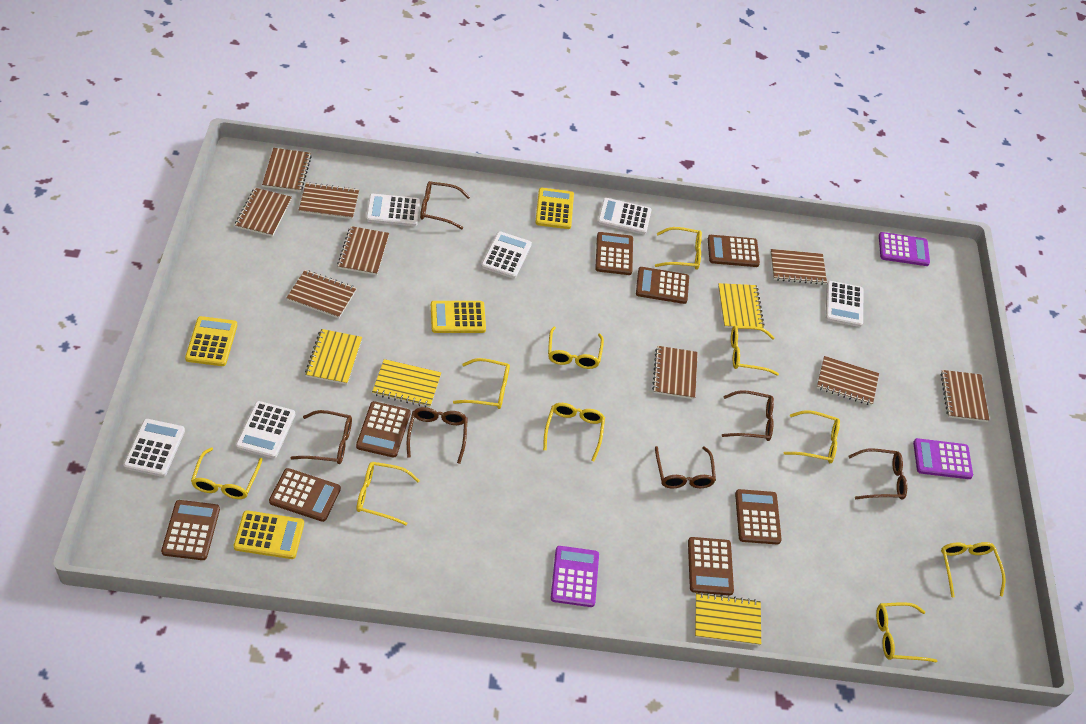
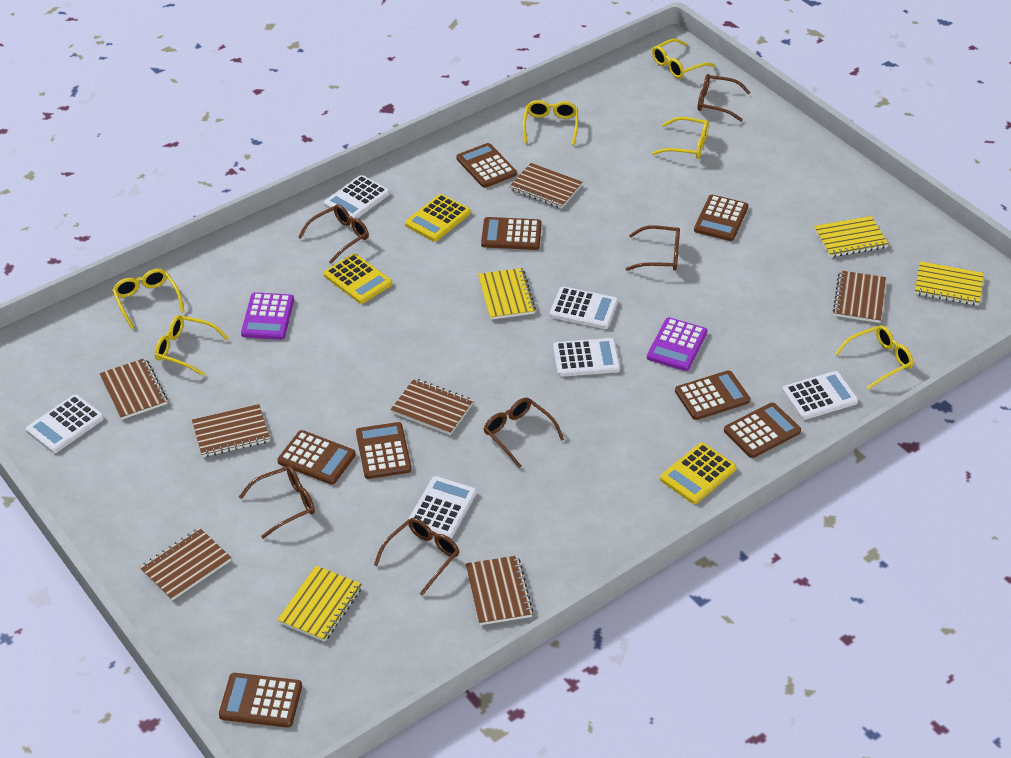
brown notebook: [235,188,292,237] [262,148,312,192] [287,270,357,319] [299,182,359,219] [337,226,389,275] [652,346,698,399] [771,249,827,285] [817,356,879,406] [940,370,990,422] = 9 -> [99,358,167,420] [140,528,231,601] [192,404,270,457] [390,378,474,435] [466,556,533,625] [509,163,583,209] [833,270,886,323] = 7
purple calculator: [551,546,599,607] [879,232,930,266] [913,438,973,479] = 3 -> [241,292,294,340] [647,317,707,371] = 2
yellow calculator: [185,316,237,366] [234,510,304,559] [431,301,486,333] [535,188,574,229] = 4 -> [324,254,392,304] [405,194,471,241] [660,443,736,504] = 3
yellow glasses: [191,447,263,499] [356,462,420,525] [453,358,510,409] [543,403,605,461] [548,326,604,369] [655,227,702,270] [731,326,779,376] [784,410,840,463] [876,602,937,663] [941,542,1006,597] = 10 -> [112,269,184,329] [155,315,228,376] [523,100,578,146] [652,39,715,79] [652,117,709,159] [835,325,913,390] = 6

